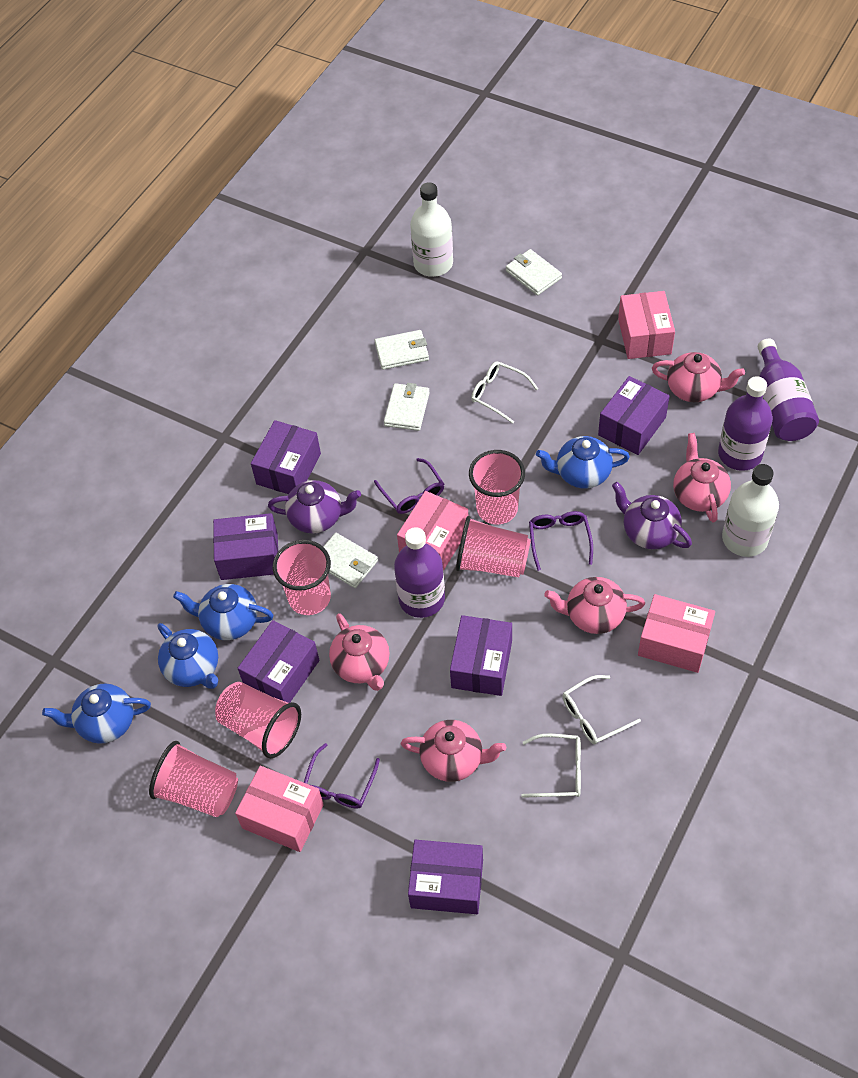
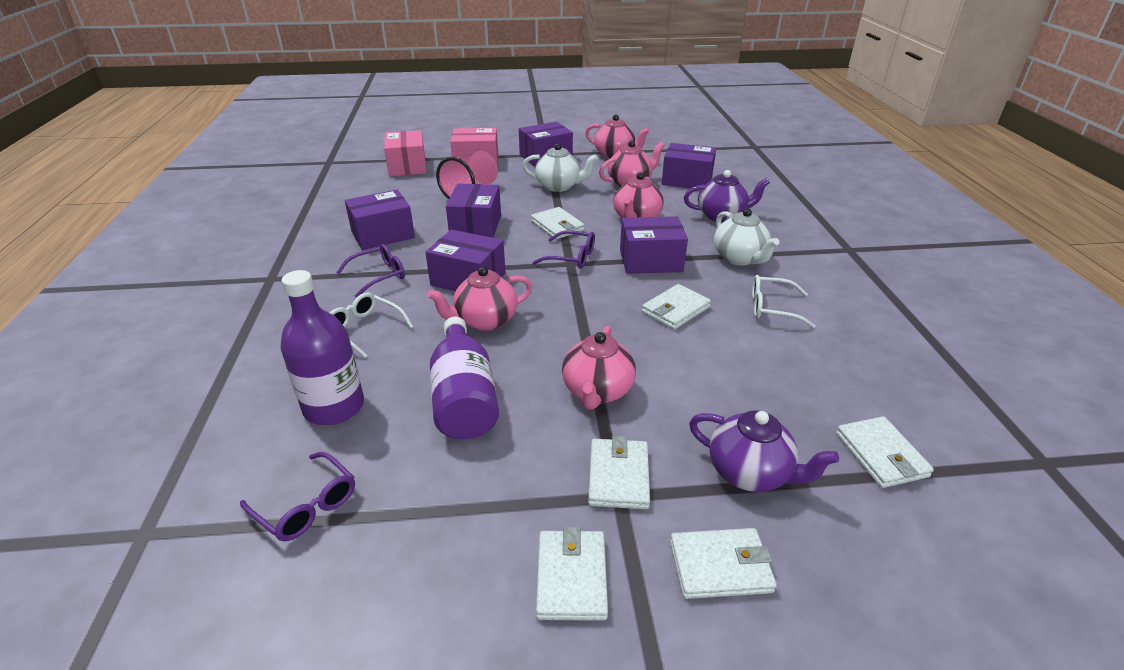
blue teapot: [42,684,151,744] [157,623,218,689] [173,584,274,640] [536,436,630,488] = 4 -> none = 0
pink box: [235,766,324,852] [397,491,468,571] [618,291,675,359] [638,594,715,673] = 4 -> [384,130,427,176] [450,128,498,164] = 2
pink cup: [149,741,238,817] [215,682,301,758] [272,540,331,615] [456,516,531,577] [469,450,525,524] = 5 -> [436,151,498,199] = 1
purple bottle: [394,527,445,618] [718,376,773,471] [758,339,819,441] = 3 -> [280,270,364,425] [430,317,499,439] = 2
white bottle: [410,182,453,277] [722,464,779,557] = 2 -> none = 0
white glasses: [471,361,538,424] [521,734,581,798] [562,675,641,744] = 3 -> [330,293,413,358] [752,275,815,328] = 2
white teapot: none = 0 -> [522,143,598,192] [714,208,779,265] = 2
white wallet: [323,533,378,588] [375,330,429,370] [384,383,430,431] [506,249,562,295] = 4 -> [531,207,585,239] [536,527,608,621] [588,436,650,509] [642,284,711,330] [670,528,777,599] [836,416,934,488] = 6

